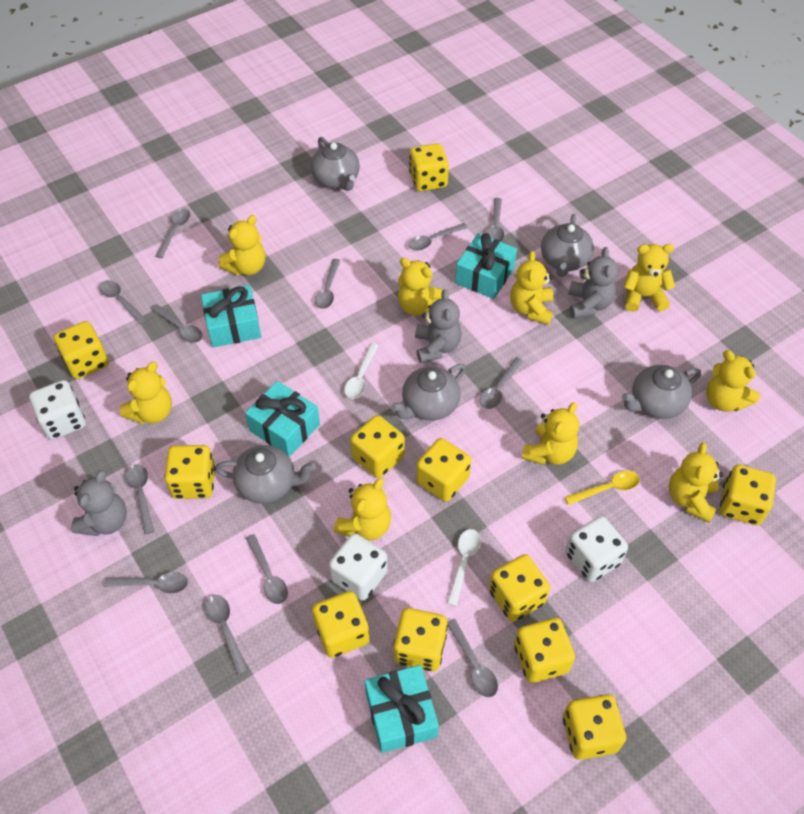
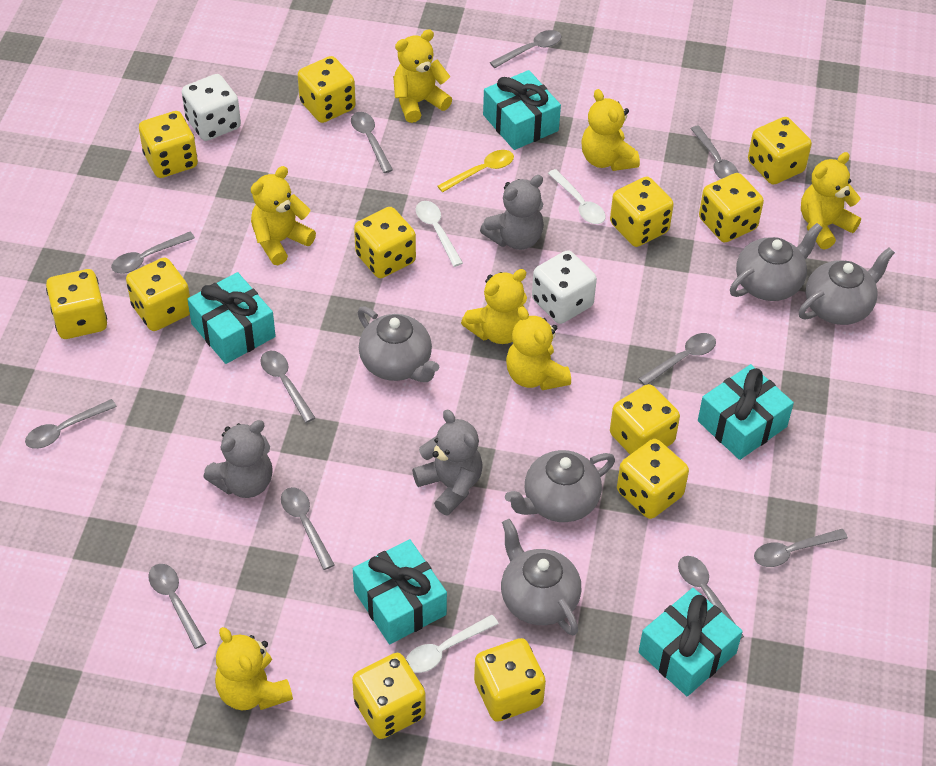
grey spoon: [99,280,147,325] [104,572,188,593] [126,464,154,534] [151,304,202,343] [155,209,190,258] [206,595,248,675] [246,534,288,604] [315,259,340,309] [408,223,468,251] [447,619,498,697] [480,357,523,409] [487,198,504,242] = 12 -> [25,399,117,449] [111,232,195,273] [148,564,206,649] [260,351,315,423] [281,487,335,570] [351,112,393,173] [490,30,561,68] [639,333,716,385] [678,556,744,638] [690,126,738,179] [754,529,848,567] = 11
turquoise gift: [201,285,261,348] [245,381,320,457] [365,665,439,753] [455,233,517,299] = 4 -> [187,272,276,364] [353,539,447,644] [483,70,561,150] [639,588,743,696] [698,364,794,460] = 5
white dice: [29,380,86,440] [329,533,388,601] [565,516,628,582] = 3 -> [182,74,241,141] [532,250,597,324] = 2
white spoon: [344,343,379,399] [447,529,481,606] = 2 -> [406,615,499,673] [416,201,463,267] [548,169,606,224] = 3
yellow dice: [54,321,109,379] [164,445,215,499] [312,591,369,658] [350,415,405,478] [393,608,448,672] [409,143,449,191] [416,438,471,502] [489,554,550,622] [514,618,575,683] [563,694,626,760] [720,465,776,525] = 11 -> [46,269,107,339] [126,258,190,331] [139,111,198,178] [298,56,356,123] [352,653,426,739] [354,207,416,278] [474,638,546,722] [610,177,674,247] [610,384,680,454] [617,439,689,519] [699,173,764,242] [748,117,812,185] = 12
yellow teddy bear: [119,362,172,424] [218,215,265,275] [334,478,391,541] [398,258,443,316] [510,251,553,325] [521,402,579,465] [623,244,675,312] [669,442,724,523] [706,350,760,412] = 9 -> [215,627,293,710] [251,166,316,265] [393,29,452,123] [461,269,527,344] [506,307,571,390] [581,89,640,171] [801,152,861,250] = 7

